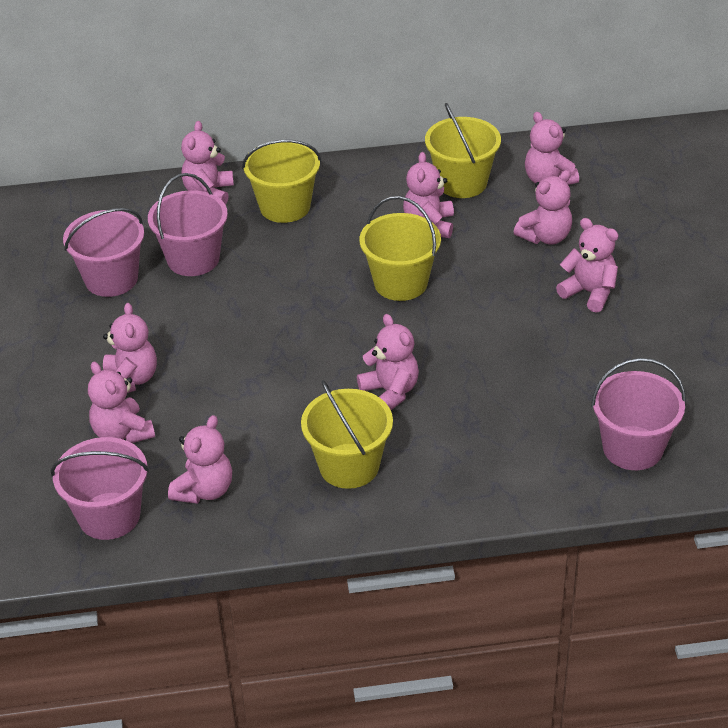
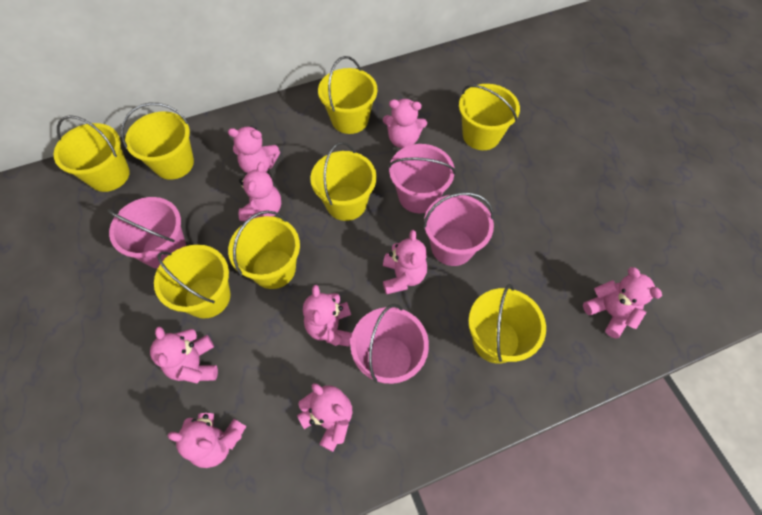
yellow bucket: [242,140,321,223] [301,380,393,489] [359,196,441,301] [425,103,501,198] = 4 -> [54,115,130,192] [121,103,194,180] [154,245,230,318] [228,210,300,289] [310,142,377,221] [318,56,377,134] [459,84,520,150] [468,284,546,364] = 8

